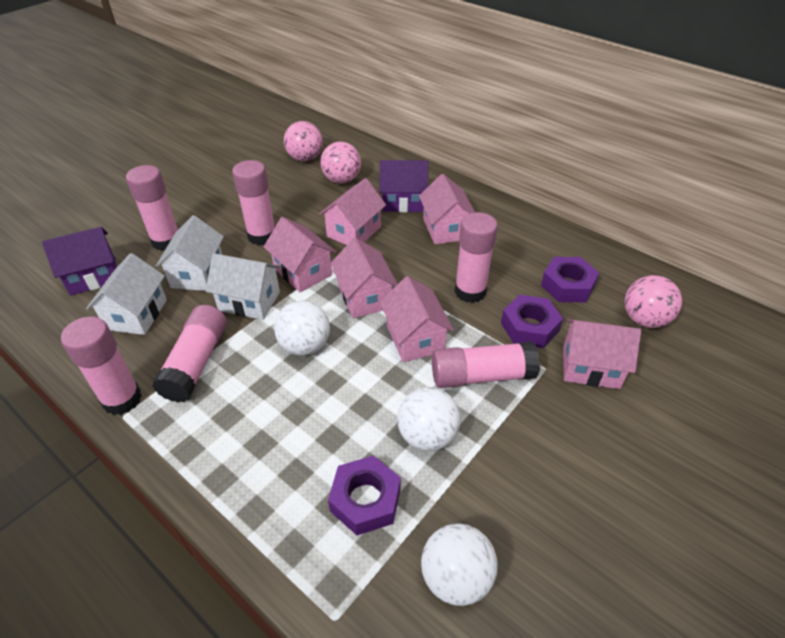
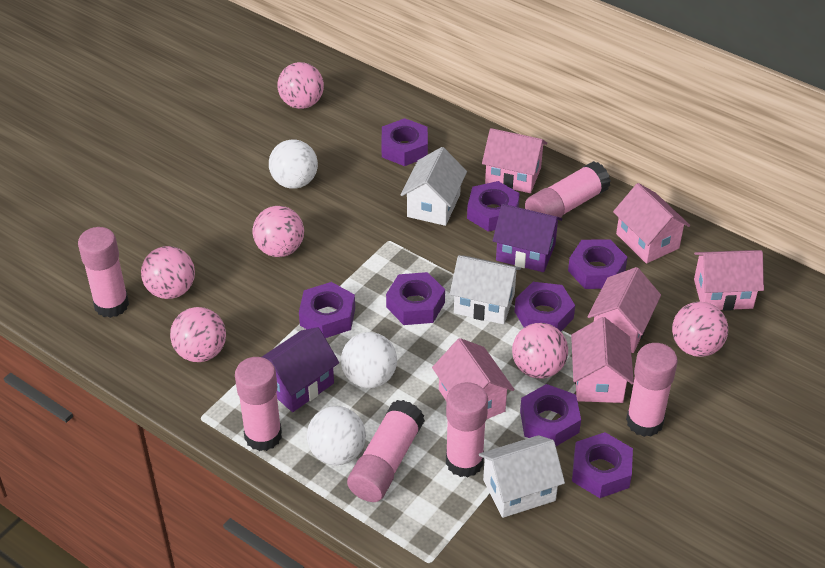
pink ball: [284,121,323,161] [320,142,361,184] [625,275,682,328] = 3 -> [141,246,195,299] [170,307,226,362] [253,206,304,257] [278,62,324,109] [512,323,568,379] [672,302,728,357] = 6
purple nut: [328,456,401,535] [501,295,563,348] [541,257,599,302] = 3 -> [299,282,355,338] [381,118,428,166] [386,272,445,325] [467,181,520,232] [515,282,575,331] [520,384,581,446] [568,239,627,289] [572,432,633,498] = 8

